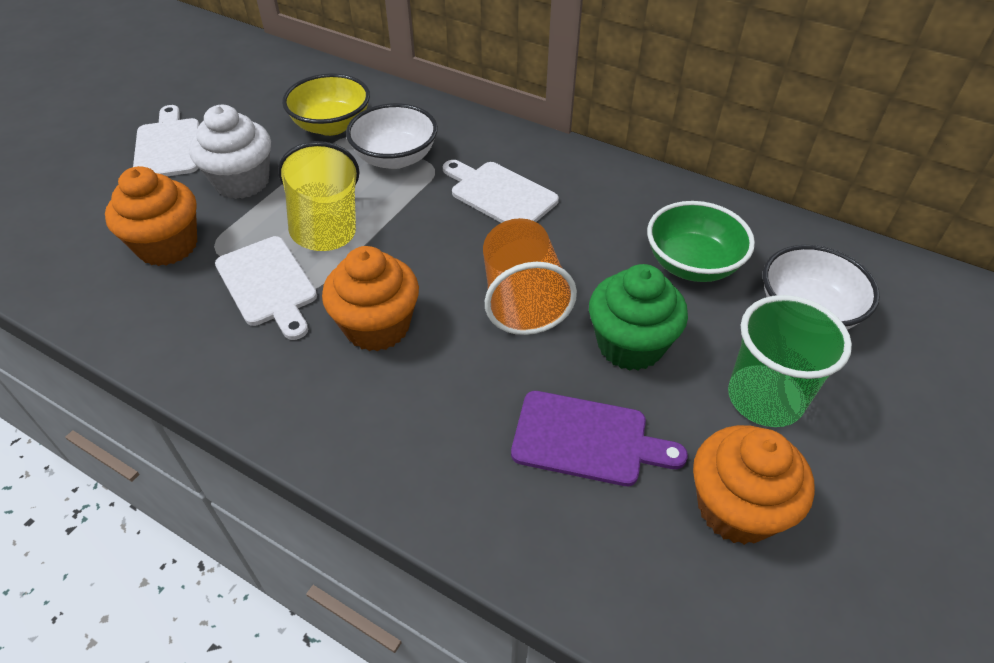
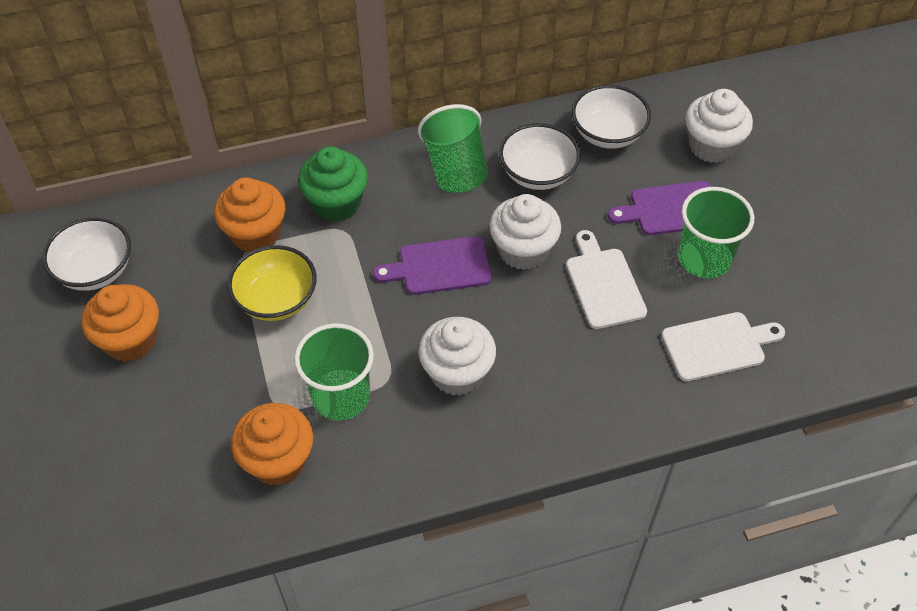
green bowl: [647,201,755,282] = 1 -> none = 0
green cup: [728,295,852,427] = 1 -> [294,323,374,421] [418,104,488,193] [678,187,754,278] = 3
orange cup: [483,218,577,335] = 1 -> none = 0
purple cutting board: [511,391,688,486] = 1 -> [373,236,492,295] [608,181,711,235] = 2
white bowl: [346,103,438,169] [763,245,880,330] = 2 -> [42,217,131,291] [499,123,581,190] [572,85,651,149] = 3
white cupcake: [189,105,271,199] = 1 -> [418,317,496,396] [489,194,561,270] [685,89,753,163] = 3
white cutting board: [133,105,199,176] [215,236,317,340] [443,160,559,223] = 3 -> [566,230,647,329] [661,312,785,381] = 2
yellow cup: [278,141,360,251] = 1 -> none = 0

